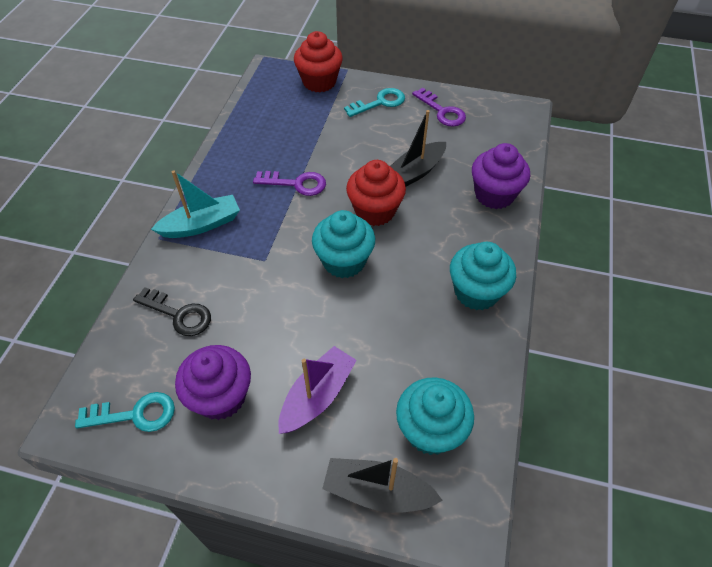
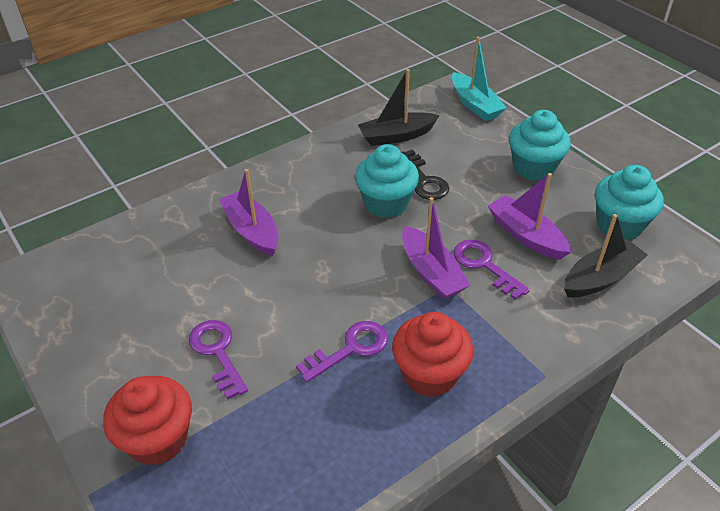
purple boat: [278,346,357,434] = 1 -> [219,169,278,256] [402,197,471,299] [488,173,571,260] = 3
purple cupcake: [175,345,251,420] [472,143,530,209] = 2 -> none = 0
purple key: [253,171,326,196] [412,88,466,127] = 2 -> [189,320,248,400] [296,321,388,383] [453,240,530,300] = 3
turquoise key: [75,392,175,432] [344,88,405,117] = 2 -> none = 0

